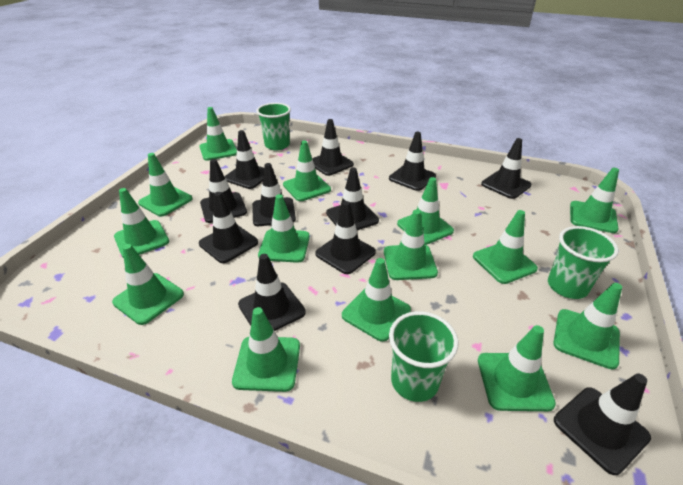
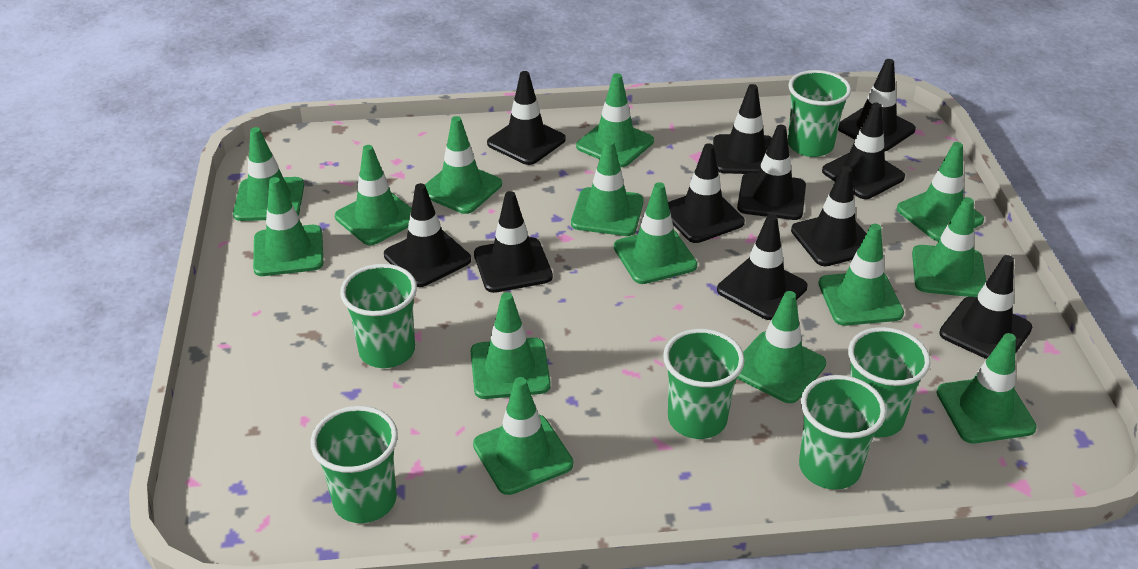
green cup: [257,103,291,150] [389,311,458,402] [548,226,619,299] = 3 -> [310,406,398,523] [340,264,417,368] [663,329,745,439] [788,70,851,157] [799,375,886,490] [848,327,931,437] = 6

